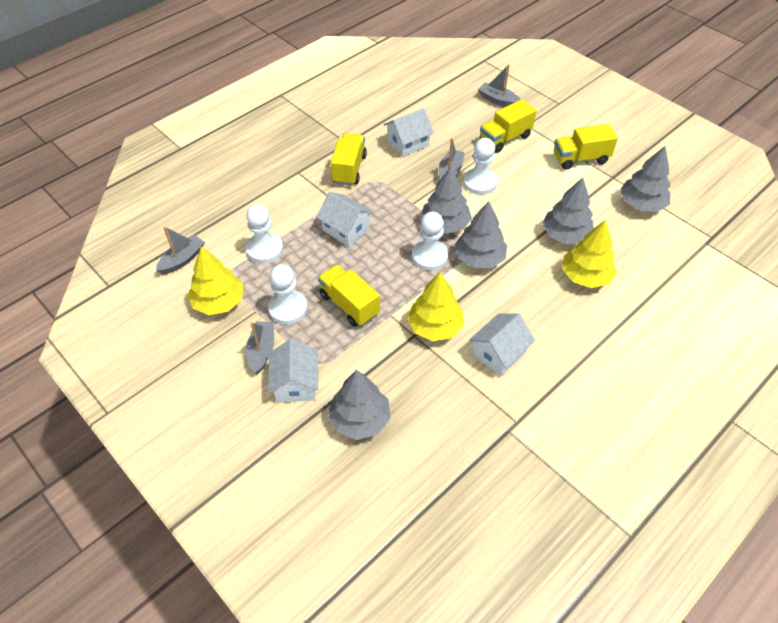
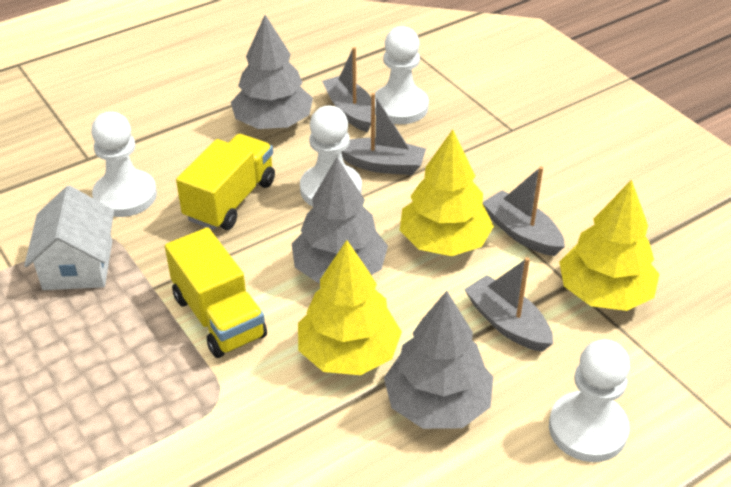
grey tree: [328,370,390,440] [421,167,472,234] [455,201,507,268] [543,177,594,244] [620,146,671,212] = 5 -> [231,15,313,129] [292,157,388,284] [384,291,493,429] = 3
white house: [268,339,318,403] [317,192,374,247] [384,108,434,157] [469,314,535,376] = 4 -> [24,186,114,290] = 1
yellow truck: [318,264,380,327] [330,133,367,186] [480,99,537,153] [554,124,618,170] = 4 -> [165,227,267,358] [176,134,275,230] = 2

